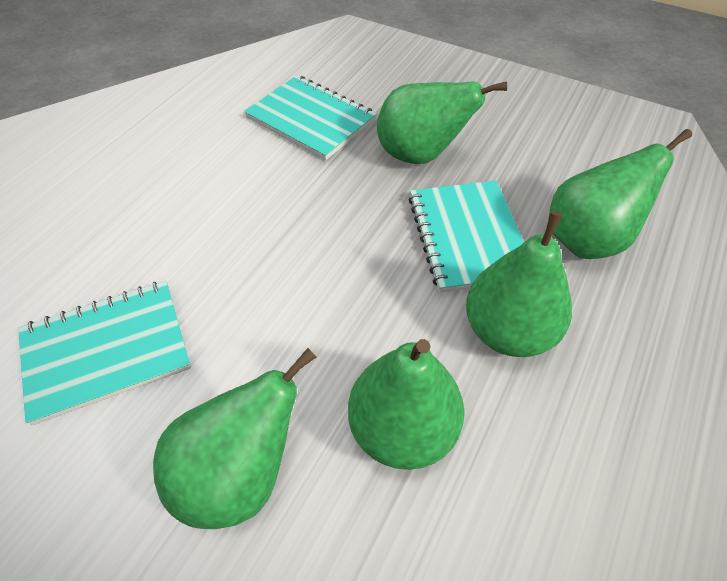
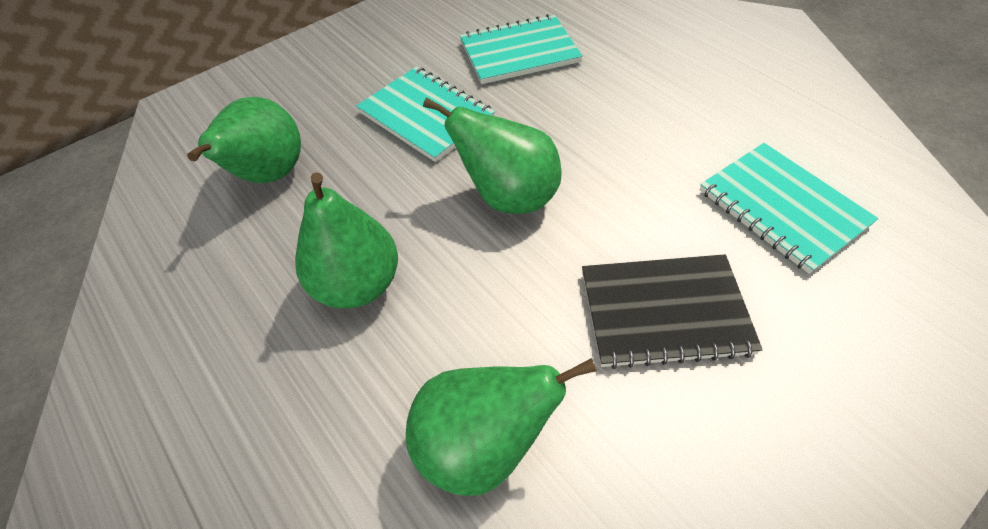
black notebook: none = 0 -> [582,254,763,369] = 1
green pear: [153,348,316,529] [348,339,465,470] [377,81,507,164] [466,211,572,357] [549,129,692,259] = 5 -> [187,97,301,183] [295,172,398,308] [406,358,597,496] [423,98,562,214] = 4

